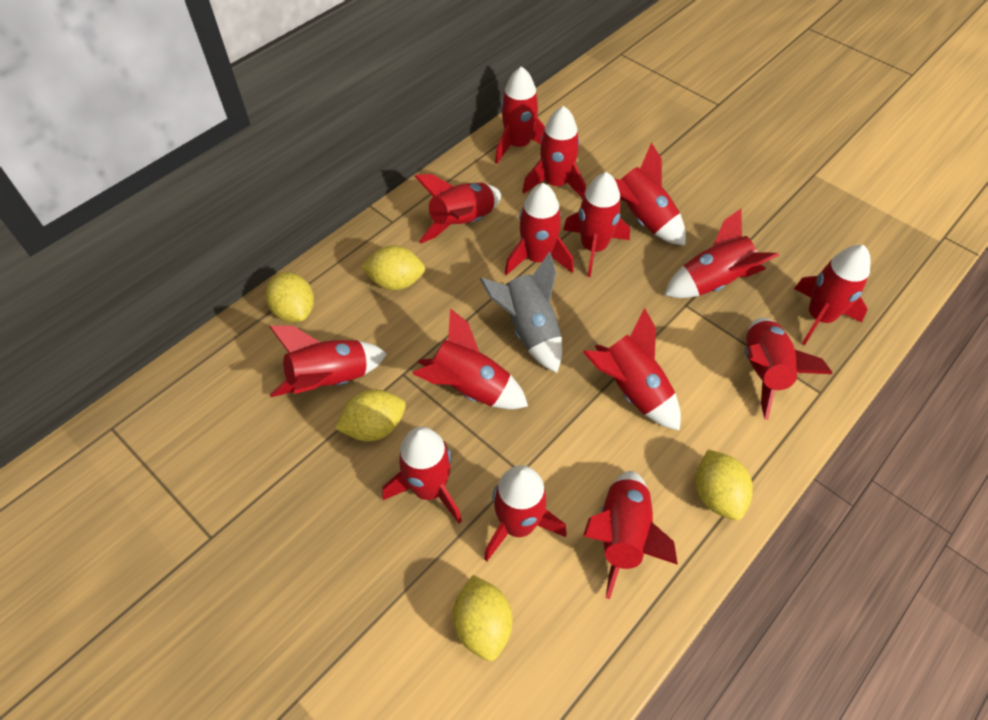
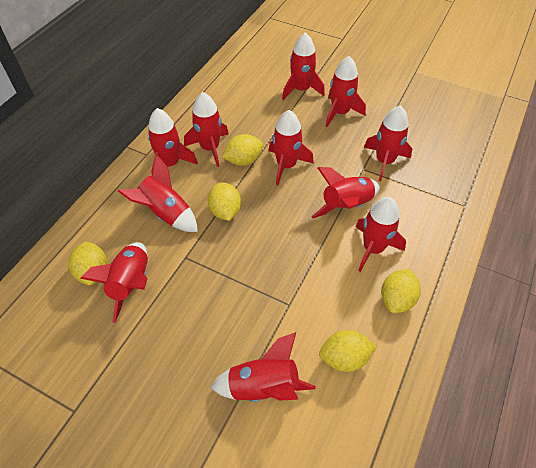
grey rocket: [480,252,562,373] = 1 -> none = 0
red rocket: [269,326,387,397] [382,427,462,523] [413,308,528,409] [415,174,501,243] [484,465,567,561] [495,66,545,164] [504,183,574,275] [522,106,586,199] [563,172,630,277] [583,308,681,430] [583,471,678,599] [615,142,686,246] [664,209,779,298] [745,318,832,420] [794,245,870,345] = 15 -> [80,242,148,323] [118,155,198,232] [148,108,198,176] [184,92,229,167] [210,332,316,402] [269,110,314,186] [282,32,325,100] [312,167,380,218] [325,56,366,127] [355,197,406,272] [364,105,412,181] = 11

